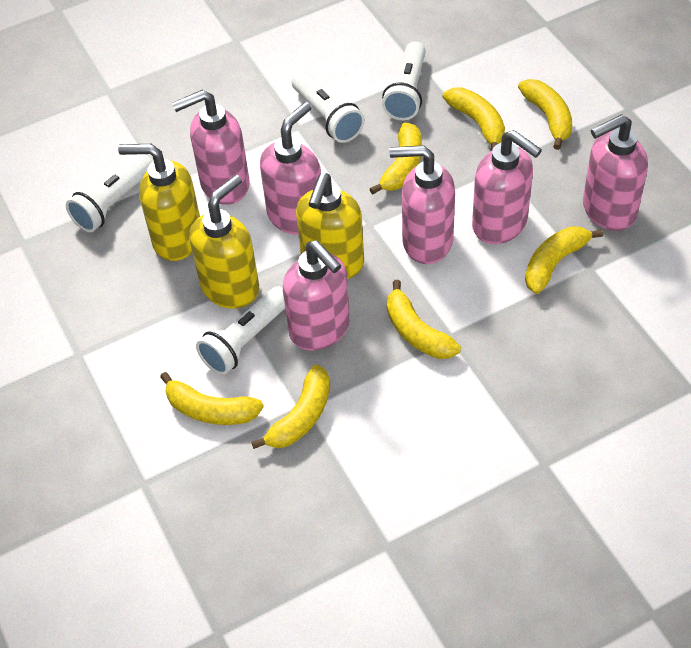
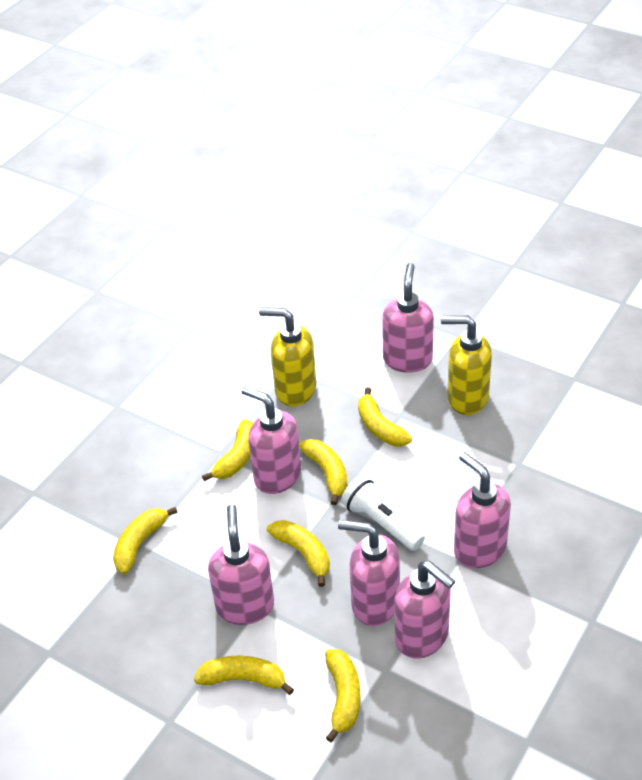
white flashlight: [66,154,152,232] [196,286,285,375] [292,71,365,143] [382,41,426,120] = 4 -> [341,476,425,551] = 1
yellow soap dispenser: [118,144,200,261] [189,175,259,309] [296,173,364,279] = 3 -> [259,307,316,406] [441,316,492,415] = 2

